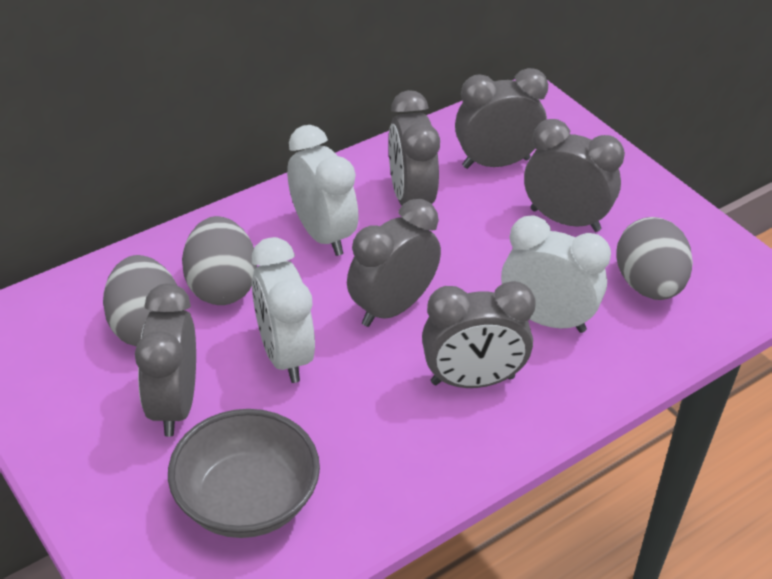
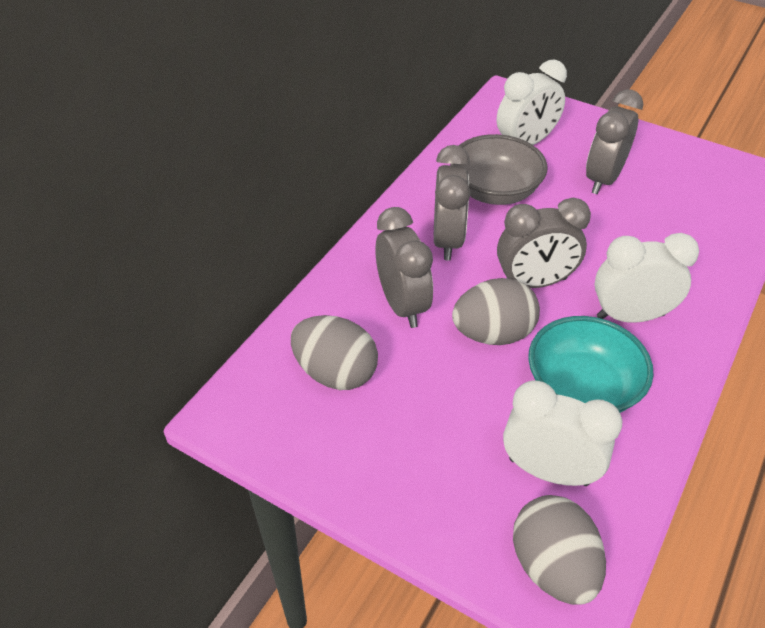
grey clock: [135,284,196,437] [347,199,441,327] [388,90,440,205] [422,281,536,388] [455,68,548,169] [524,119,625,232] = 6 -> [375,207,433,328] [433,145,471,261] [497,198,591,288] [586,89,643,194] = 4
turquoise bowl: none = 0 -> [528,316,654,413] = 1

